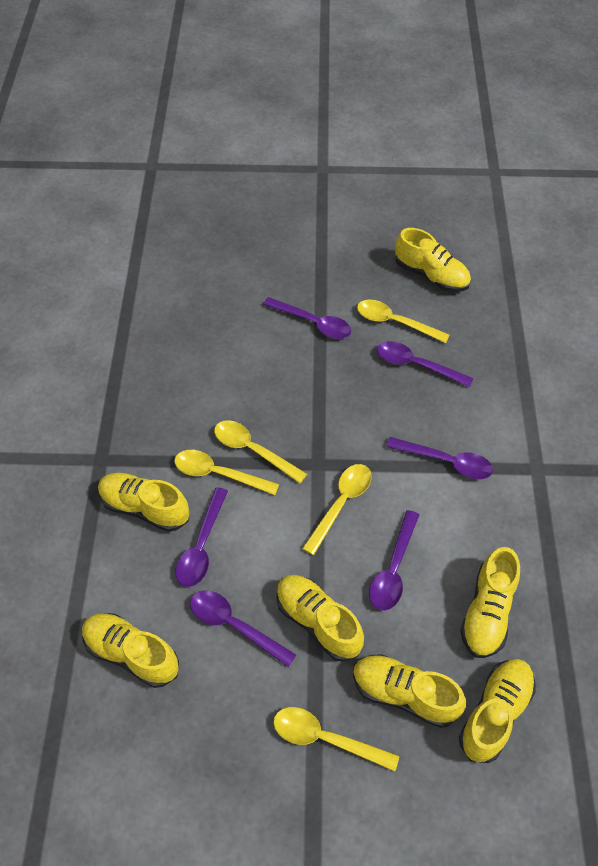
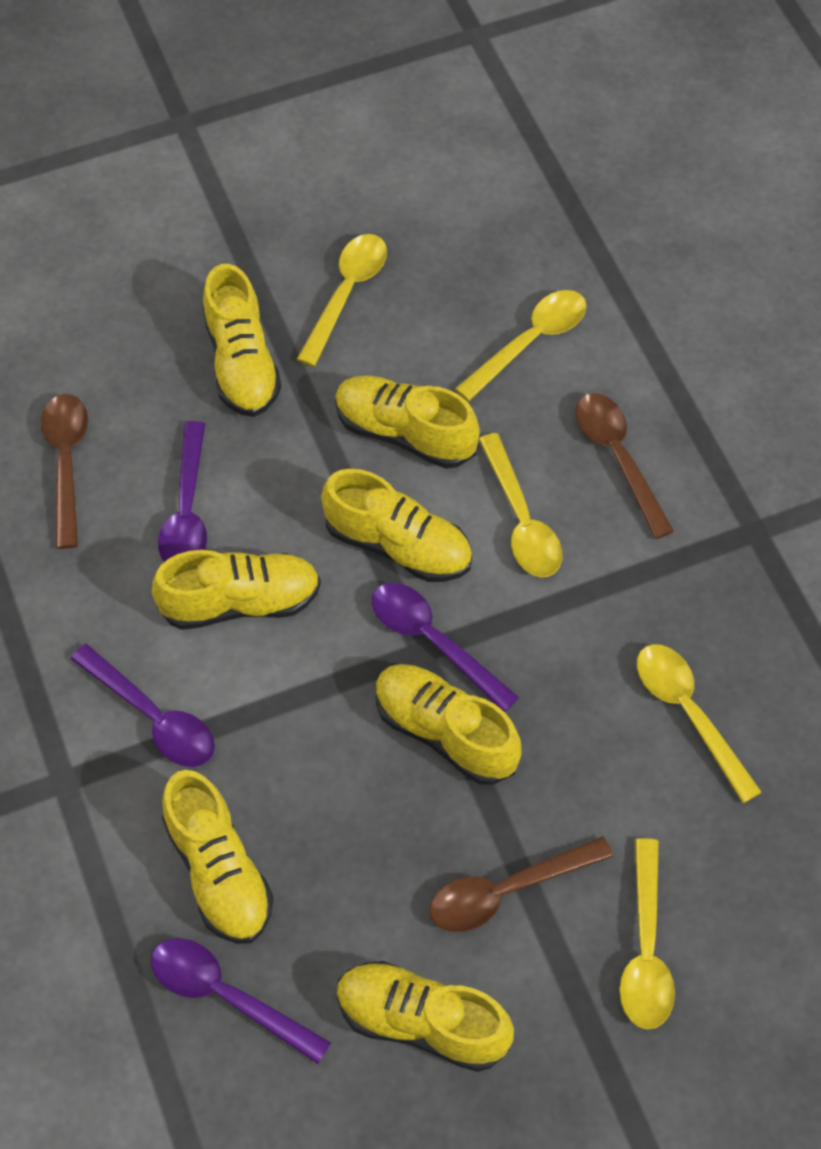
brown spoon: none = 0 -> [41,394,88,549] [429,836,613,932] [575,393,674,539] = 3
purple spoon: [176,487,228,587] [190,590,296,667] [263,297,351,339] [369,510,419,611] [377,341,473,387] [386,437,493,479] = 6 -> [71,644,215,767] [151,938,331,1064] [158,421,207,562] [371,583,519,712] = 4

